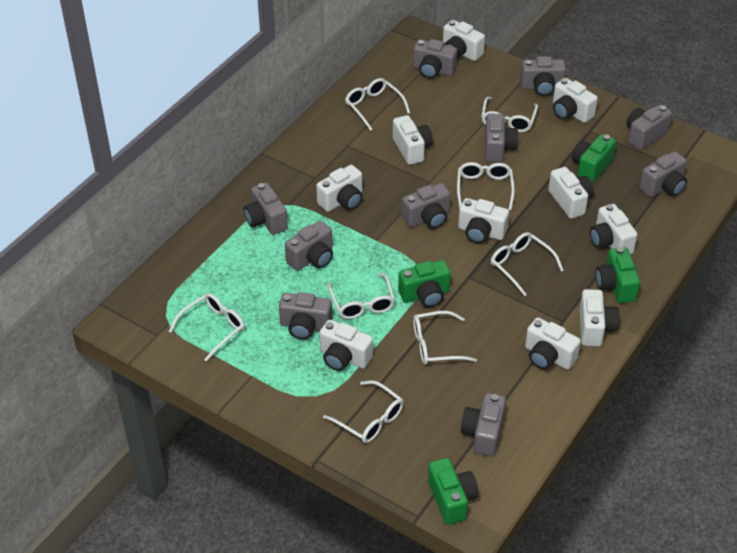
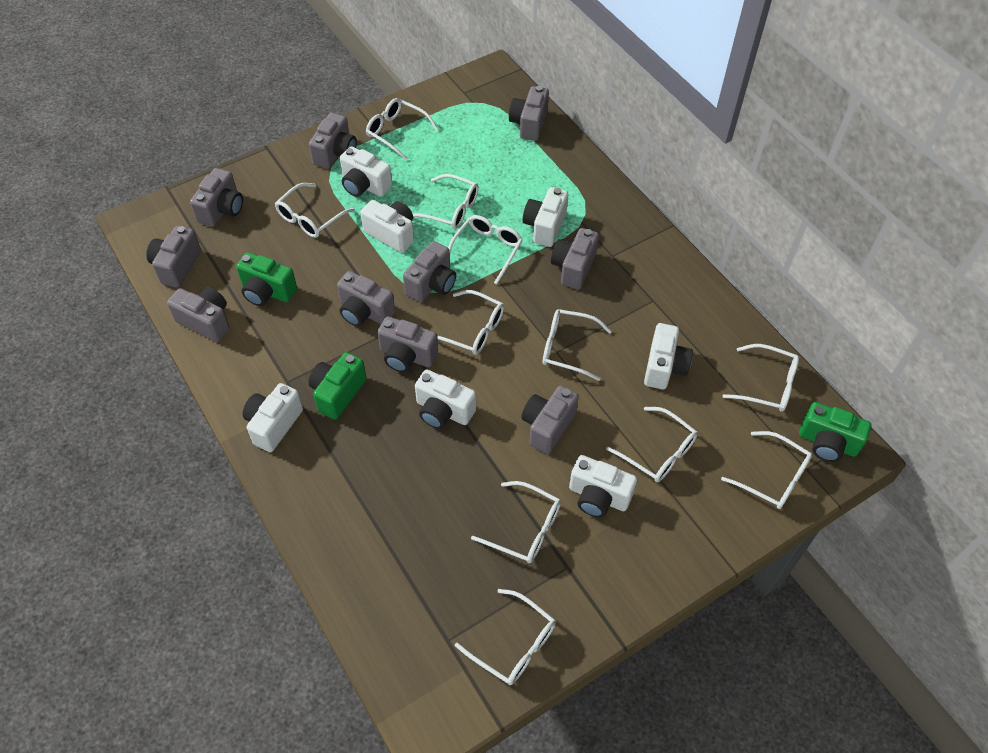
green camera: [398,260,451,307] [428,458,479,525] [572,134,616,183] [596,247,640,303] = 4 -> [236,252,297,306] [309,352,367,420] [799,402,871,462] = 3
white camera: [316,165,363,212] [319,320,373,371] [393,115,433,165] [443,20,485,61] [458,198,509,243] [525,318,581,370] [548,167,594,219] [553,78,598,123] [579,289,620,347] [590,204,638,254] = 10 -> [243,383,303,452] [340,146,392,197] [360,200,414,253] [415,369,476,429] [523,187,568,247] [569,455,637,518] [644,323,693,390] = 7
white glasses: [169,293,245,362] [323,380,404,443] [328,273,395,319] [345,78,410,131] [413,311,477,365] [457,162,515,210] [481,97,538,132] [491,232,564,296] = 8 -> [275,183,355,238] [366,98,439,160] [413,174,479,229] [437,290,504,355] [448,215,523,284] [455,589,555,685] [471,481,561,563] [543,309,612,381] [606,407,698,482] [721,431,812,509] [723,344,799,412] = 11

